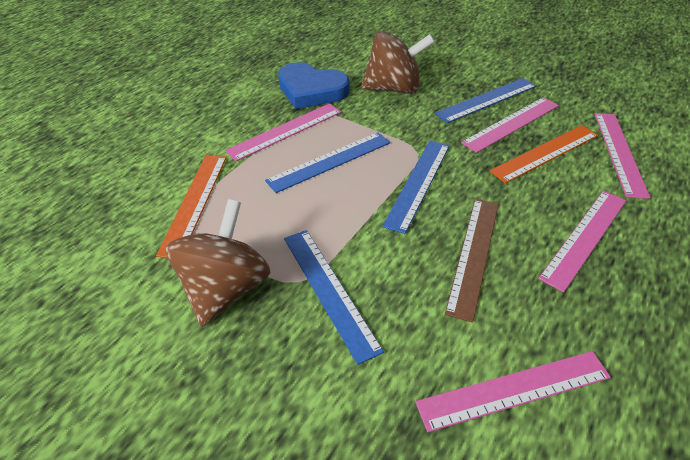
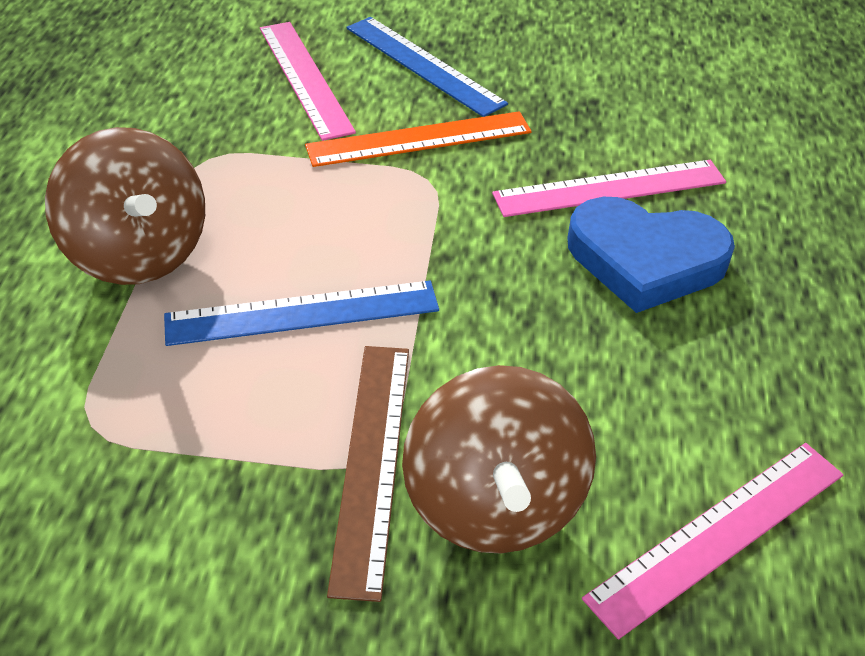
blue ruler: [265,132,390,193] [284,230,384,365] [382,141,450,234] [435,78,536,123] = 4 -> [164,281,439,346] [346,17,508,117] = 2
orange ruler: [156,155,227,258] [490,125,598,183] = 2 -> [305,111,532,167] = 1
pink ruler: [225,103,341,161] [415,351,611,432] [461,97,559,153] [538,191,626,292] [595,113,650,199] = 5 -> [260,22,356,141] [492,160,726,217] [582,443,843,639] = 3

